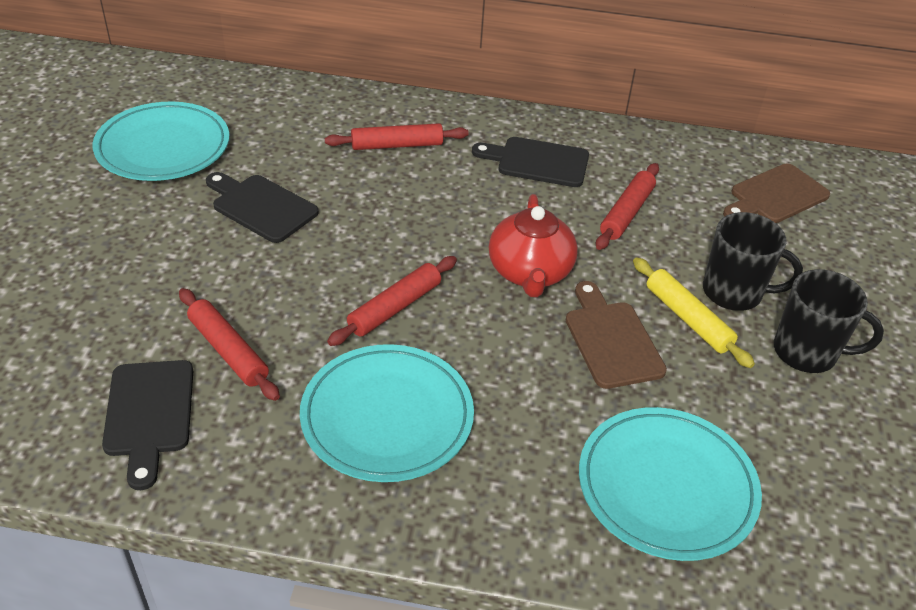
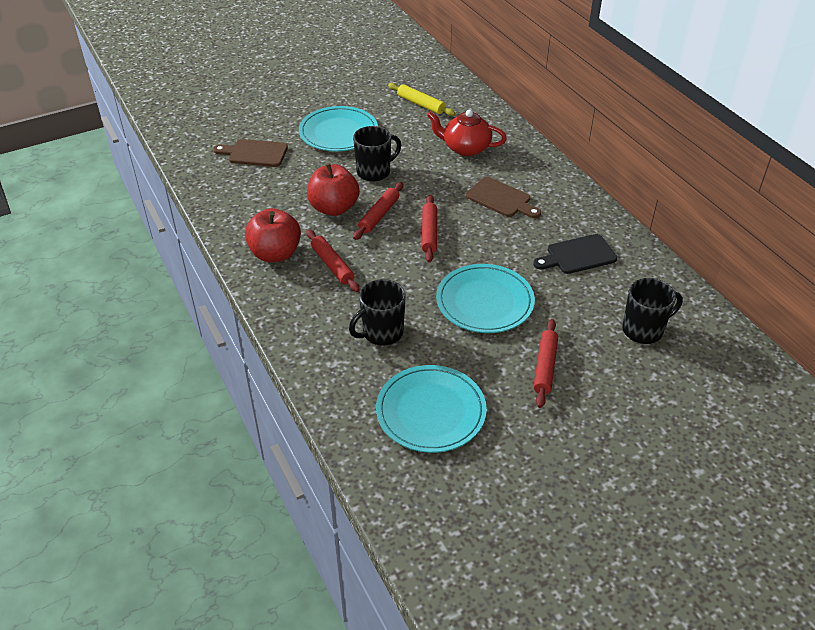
black cutting board: [102,360,193,490] [206,172,319,243] [472,137,589,187] = 3 -> [533,234,617,274] = 1
black mug: [703,212,803,311] [774,269,884,373] = 2 -> [349,279,406,346] [353,126,401,182] [622,278,683,344] = 3
red apple: none = 0 -> [245,208,301,262] [307,163,359,216] = 2

